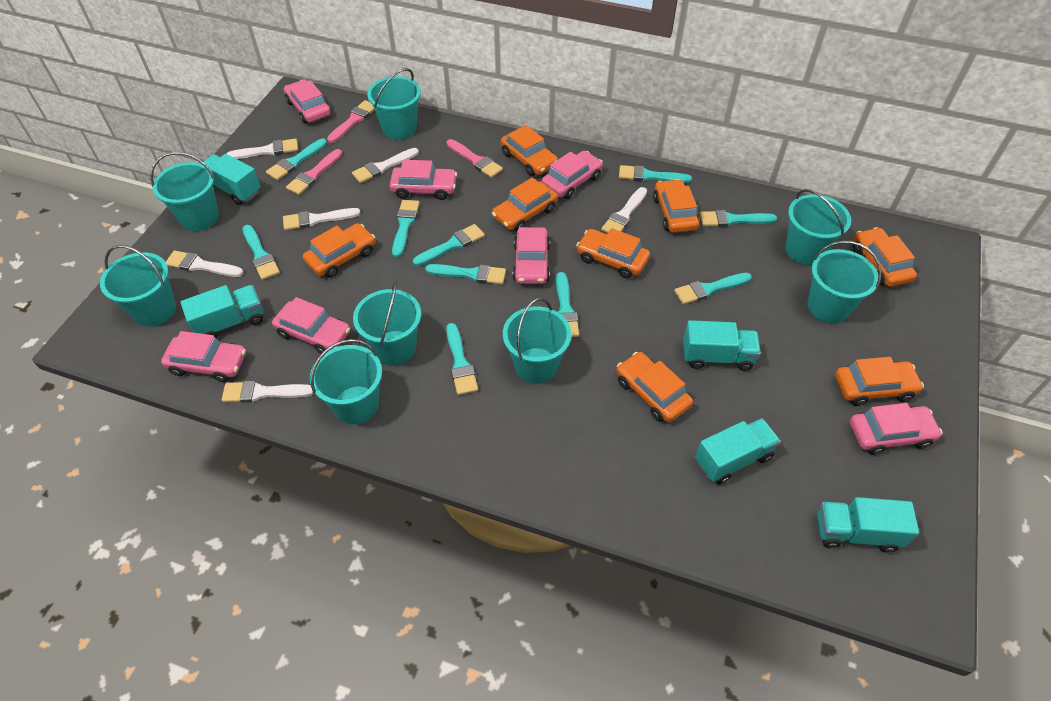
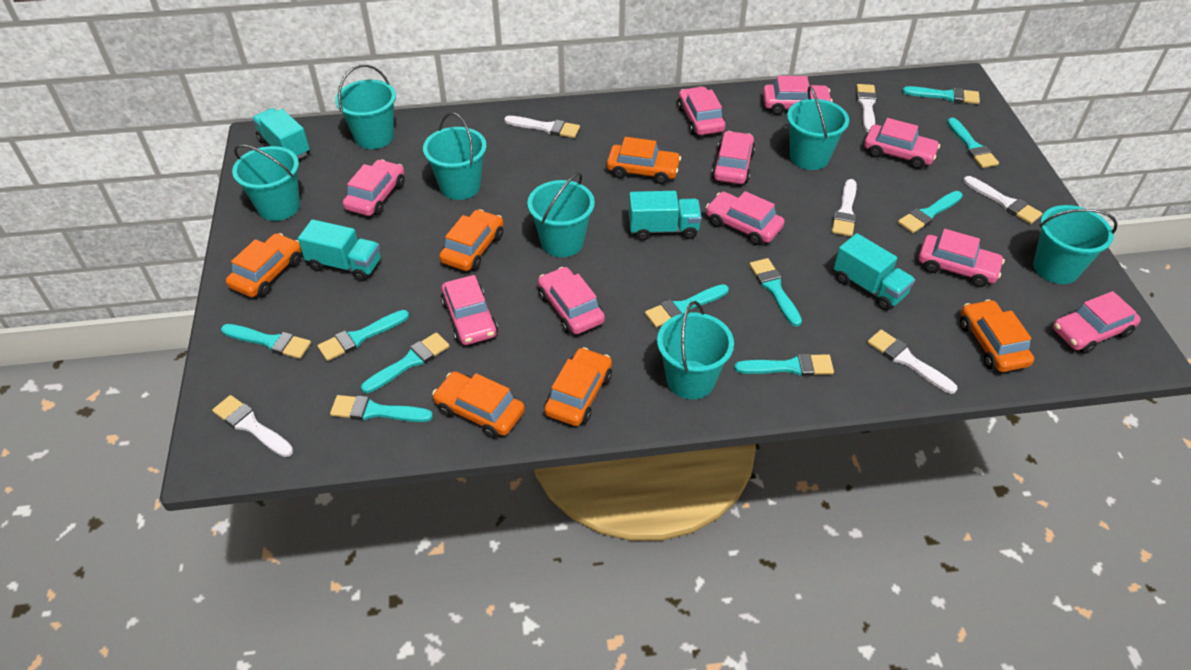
orange car: [303,223,375,278] [492,177,558,232] [501,125,558,176] [576,228,650,278] [616,352,693,422] [653,179,699,233] [835,357,924,406] [853,227,917,287] = 8 -> [226,233,302,297] [432,371,525,438] [439,209,504,271] [544,347,612,426] [607,137,681,184] [960,299,1034,372] = 6
pink brush: [286,149,342,195] [327,100,374,143] [446,139,503,178] = 3 -> none = 0
pink car: [161,331,246,382] [272,297,350,354] [284,80,331,124] [389,160,457,200] [513,227,550,284] [541,151,603,199] [850,403,942,455] = 7 -> [343,159,405,216] [441,275,498,345] [538,267,605,334] [678,86,726,135] [706,191,785,245] [712,131,755,184] [763,76,833,115] [864,118,940,169] [918,229,1005,287] [1053,291,1141,354] = 10
turquoise bucket: [100,245,176,327] [150,152,219,231] [310,339,382,425] [353,281,421,366] [367,68,421,139] [503,298,572,384] [785,189,851,265] [807,241,882,323] = 8 -> [232,145,300,221] [335,65,396,149] [423,112,486,200] [527,173,595,257] [657,301,734,399] [787,86,849,170] [1033,205,1117,284] = 7
turquoise truck: [180,285,264,339] [203,154,261,205] [683,320,761,371] [695,418,781,485] [817,497,919,553] = 5 -> [252,108,310,159] [298,219,381,281] [629,191,702,240] [834,233,915,310] = 4

